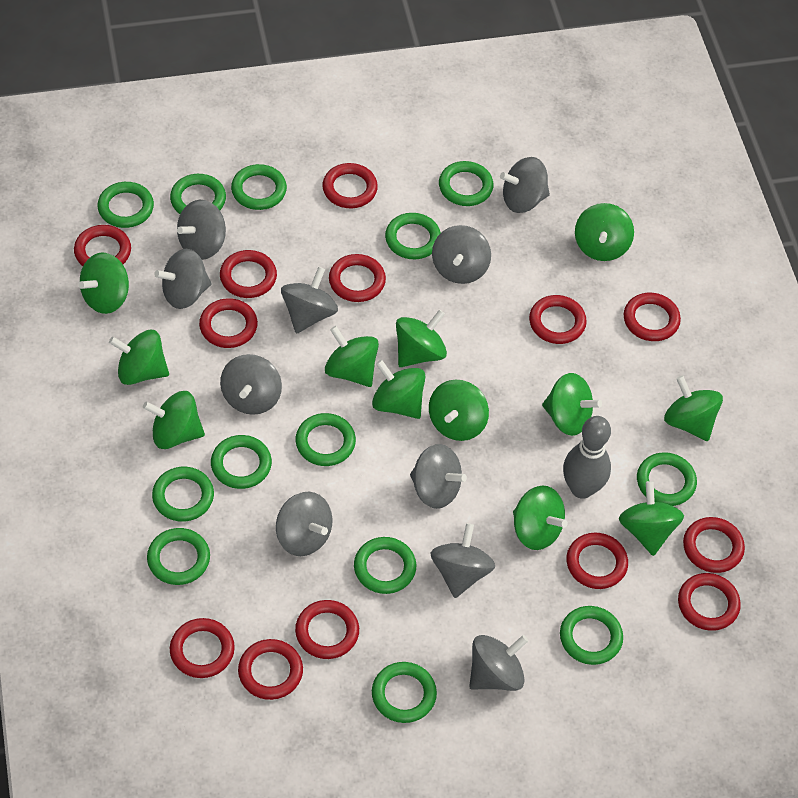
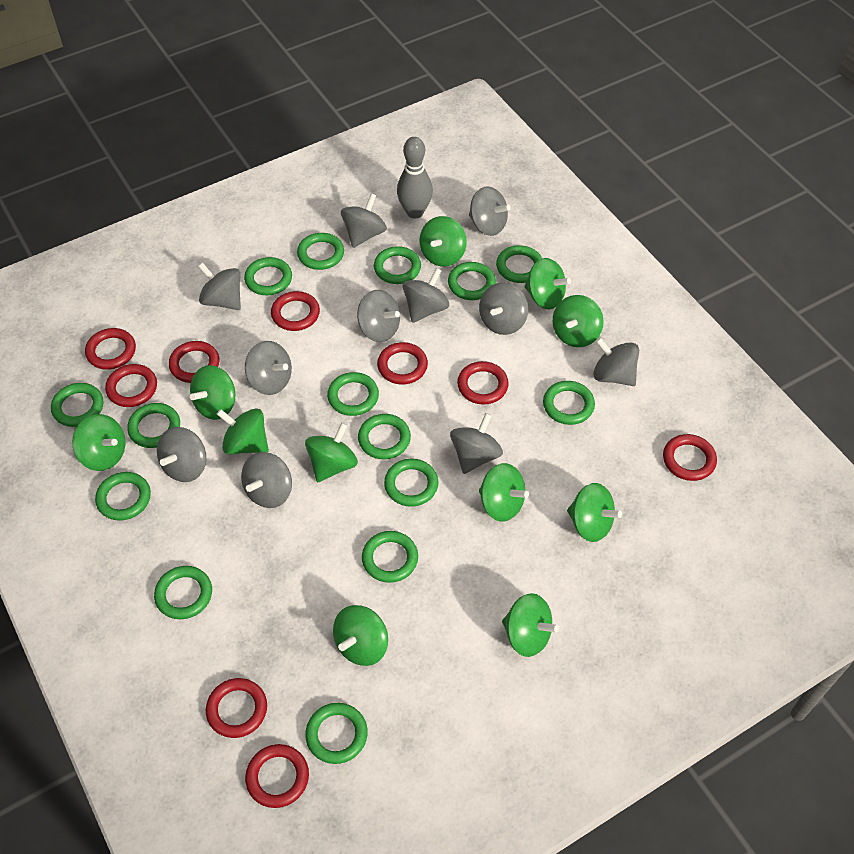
green ring: [97,182,154,228] [147,528,210,585] [152,467,214,522] [170,174,226,214] [211,435,272,489] [231,164,287,210] [296,413,356,466] [354,537,416,594] [372,662,437,723] [385,213,441,259] [439,161,493,206] [560,606,623,665] [637,452,697,506] = 13 -> [51,383,103,427] [95,472,151,521] [127,403,180,448] [154,566,212,619] [244,257,292,295] [297,233,344,270] [305,703,368,764] [327,372,379,416] [358,414,411,459] [362,531,418,583] [374,246,421,284] [384,459,439,507] [448,262,496,300] [496,245,542,283] [543,381,595,425] = 15
green spinning top: [78,252,129,314] [109,330,169,385] [143,391,205,449] [325,326,379,387] [372,360,426,419] [396,309,447,367] [429,380,489,441] [513,485,568,550] [542,373,602,436] [575,203,634,261] [619,481,684,556] [664,376,723,441] = 12 -> [72,414,125,471] [190,365,235,420] [217,409,269,455] [305,422,358,483] [333,605,388,666] [420,216,467,266] [479,463,529,522] [502,593,559,657] [525,258,571,309] [553,295,604,347] [567,483,622,542] = 11
grey spinning top: [154,249,211,309] [177,200,226,260] [220,354,282,415] [276,492,333,556] [281,267,338,334] [410,444,467,509] [430,523,495,598] [432,225,491,284] [469,635,528,691] [500,157,550,213] = 10 -> [157,427,206,482] [198,263,241,310] [241,452,292,508] [245,341,292,395] [341,193,387,248] [357,290,400,342] [403,268,449,323] [450,413,503,474] [469,186,511,236] [479,283,528,335] [593,337,639,386] = 11
red ring: [74,225,131,266] [170,618,235,678] [199,298,258,348] [220,250,277,298] [238,639,303,700] [295,600,359,659] [323,163,378,208] [329,254,386,302] [529,295,587,344] [566,533,628,589] [624,293,681,341] [678,573,741,631] [683,517,745,573] = 13 -> [85,328,136,370] [105,364,157,407] [169,341,219,383] [206,678,267,738] [245,744,309,808] [271,291,320,331] [377,342,428,385] [457,361,509,405] [663,434,717,481] = 9

